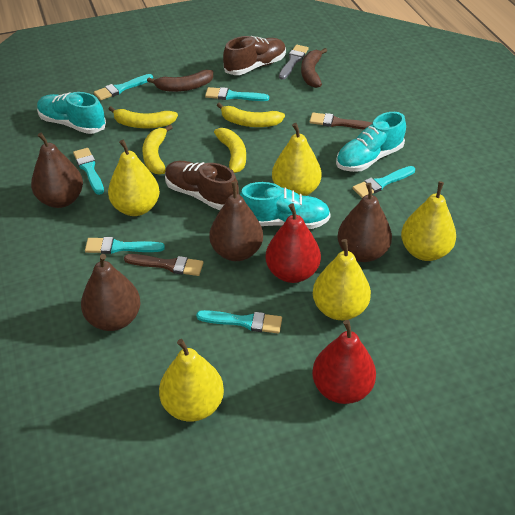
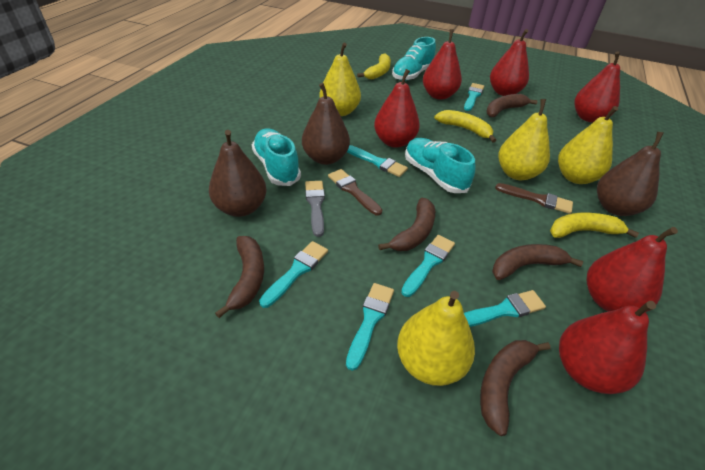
brown banana: [147,70,213,92] [301,48,327,88] = 2 -> [215,236,264,318] [378,198,435,251] [480,340,551,436] [486,94,538,117] [492,244,583,280] = 5
brown pear: [31,132,83,208] [81,254,140,331] [209,182,263,261] [338,183,392,262] = 4 -> [209,130,267,217] [302,83,350,165] [597,132,664,216] = 3
brown shoe: [165,161,239,210] [223,36,286,75] = 2 -> none = 0
red pear: [266,203,321,283] [312,320,376,404] = 2 -> [374,69,420,148] [423,29,462,100] [490,29,529,96] [559,301,656,394] [574,51,620,123] [587,227,678,312] = 6
yellow banana: [109,106,178,128] [142,125,173,175] [214,128,246,173] [217,102,285,127] = 4 -> [357,53,391,79] [434,110,496,143] [550,213,639,238] = 3
yellow pear: [108,140,160,216] [159,339,224,421] [272,123,321,196] [313,239,371,320] [401,181,456,261] = 5 -> [320,43,361,116] [397,291,475,386] [498,99,550,180] [558,106,618,184] = 4

